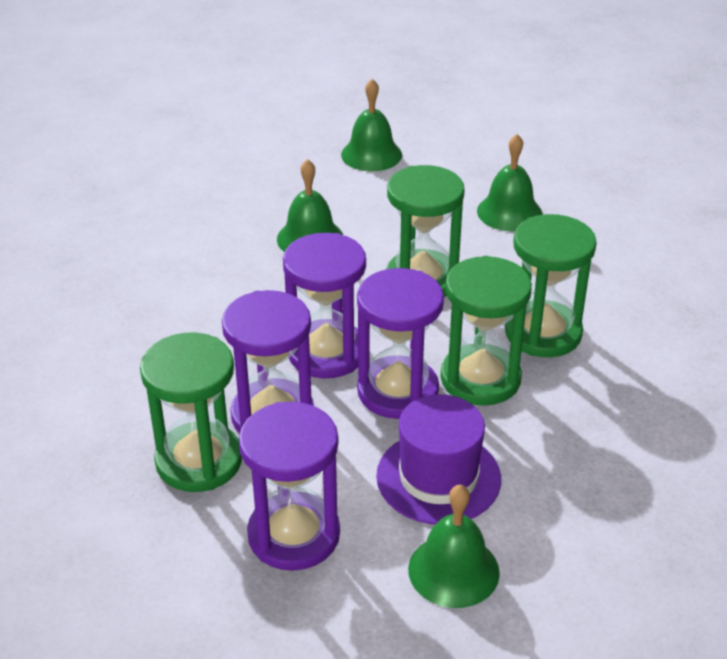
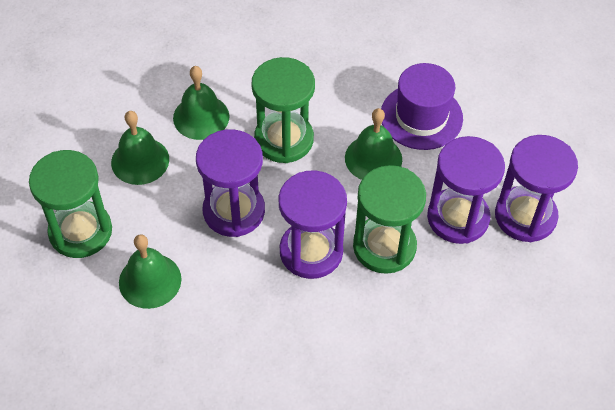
green hourglass: [140,333,242,492] [386,165,465,297] [440,256,532,406] [505,214,597,357] = 4 -> [29,150,112,258] [251,57,315,163] [353,165,426,274] = 3

